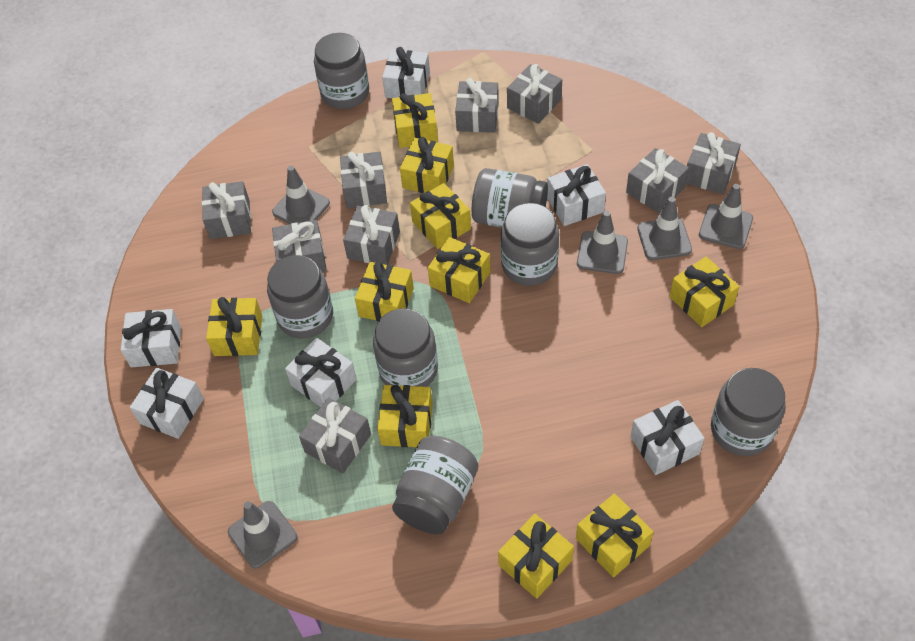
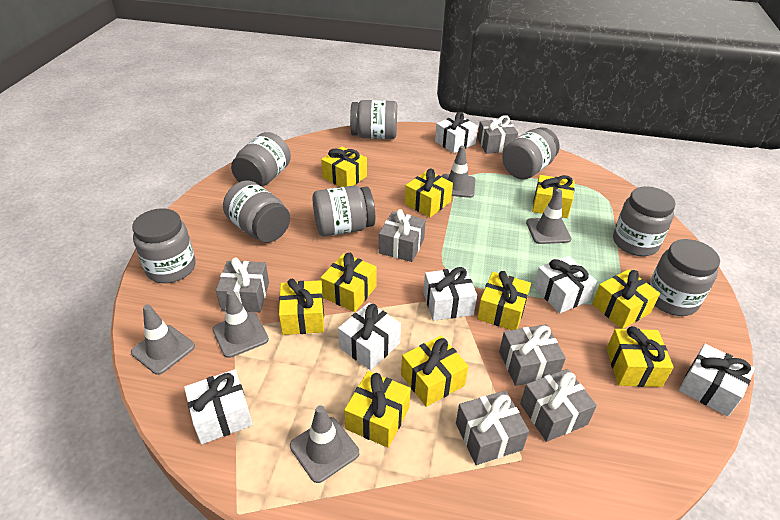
grey gift: [202,181,251,239] [272,220,327,272] [299,398,371,473] [340,152,387,208] [343,205,400,265] [455,78,499,133] [507,64,562,124] [626,148,689,213] [686,132,741,194] = 9 -> [216,258,269,312] [379,209,426,262] [456,390,529,465] [477,115,518,154] [499,324,566,386] [520,369,597,442] = 6
grey jar: [267,255,333,339] [314,33,369,109] [373,308,438,387] [392,436,478,534] [472,168,548,228] [501,203,559,286] [711,368,786,456] = 7 -> [132,208,195,283] [223,180,290,243] [231,132,291,186] [313,185,375,236] [350,100,397,139] [502,127,560,179] [613,186,676,256] [649,239,720,316] = 8

